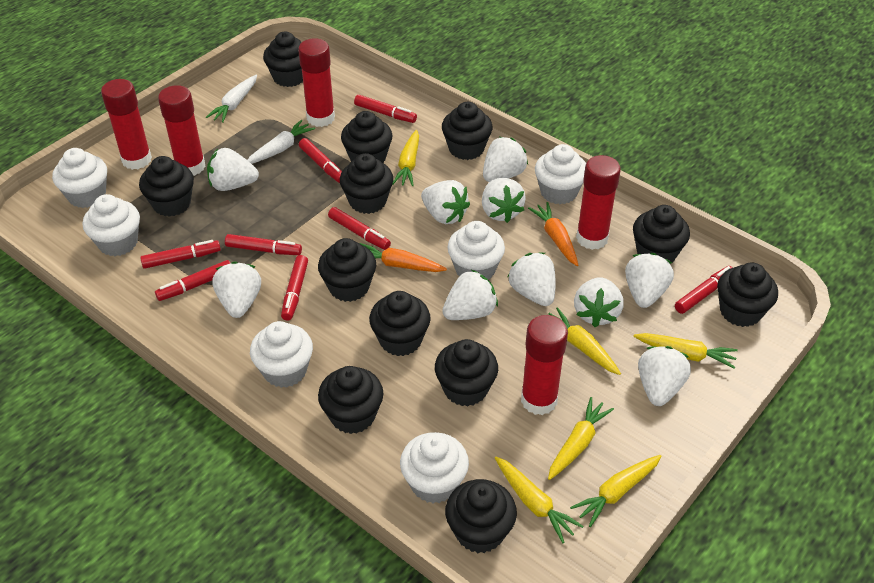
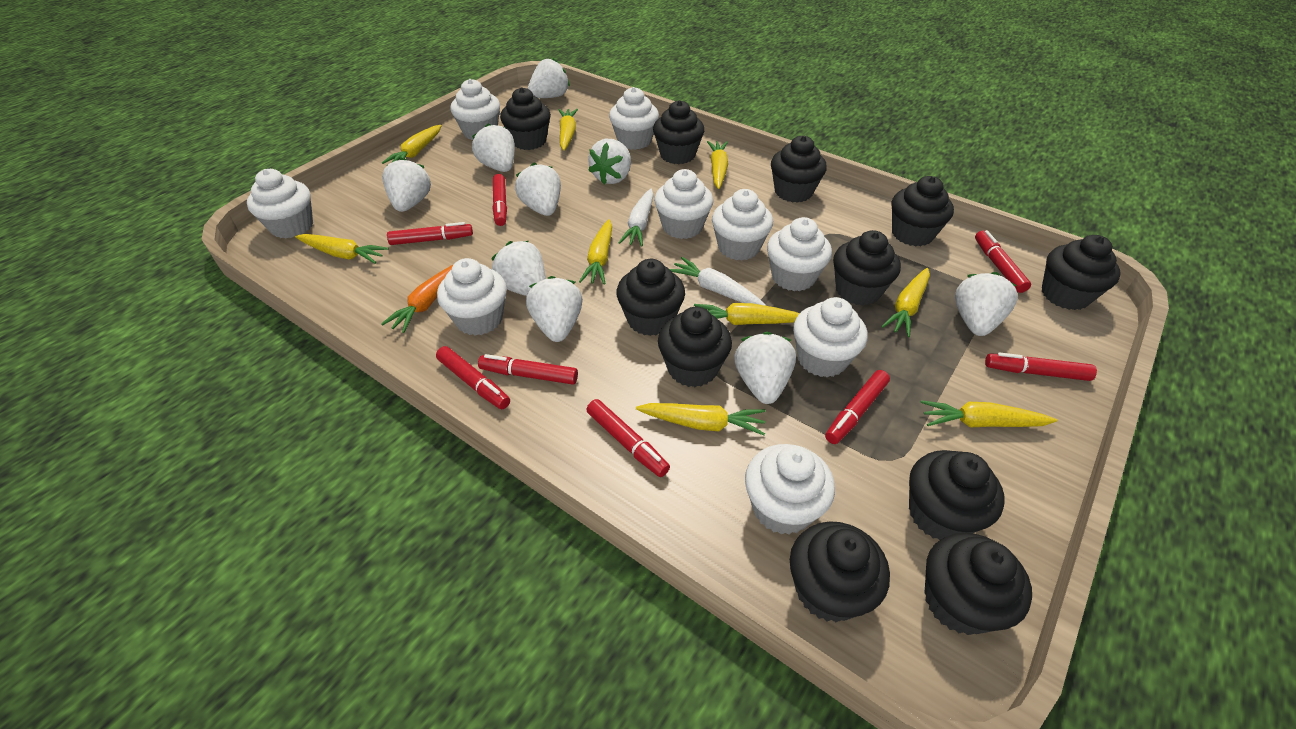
black cupcake: [139,156,194,217] [263,32,303,87] [318,238,376,302] [318,366,384,434] [340,153,393,214] [341,111,392,163] [369,291,431,356] [435,339,498,406] [442,102,493,160] [445,479,517,553] [633,205,690,263] [717,263,778,327] = 12 -> [500,87,551,150] [616,259,685,336] [653,100,704,164] [658,307,732,387] [771,136,827,203] [790,521,890,622] [833,230,901,306] [892,176,954,246] [909,450,1004,540] [925,533,1032,635] [1042,235,1121,310] = 11
orange carrot: [360,243,447,272] [528,202,578,266] = 2 -> [381,265,453,333] = 1
red glue stick: [101,79,152,170] [158,85,206,176] [298,38,335,127] [521,315,568,415] [576,155,621,250] = 5 -> none = 0
white cupcake: [52,148,107,208] [83,194,140,256] [250,321,313,388] [400,432,469,503] [447,221,505,279] [535,144,586,204] = 6 -> [247,169,313,239] [437,258,507,336] [450,79,500,140] [609,87,659,150] [654,169,713,239] [712,189,773,261] [745,444,835,535] [767,217,832,291] [793,297,867,378] = 9
white strawberry: [207,148,259,191] [213,261,261,318] [421,180,470,224] [442,270,498,320] [482,178,526,223] [483,137,528,182] [508,253,556,306] [574,277,623,327] [625,253,674,308] [638,346,691,406] = 10 -> [382,157,431,212] [472,123,515,172] [492,241,546,296] [515,163,561,216] [526,276,583,342] [528,58,570,98] [588,139,631,184] [734,332,796,404] [955,272,1018,336] = 9
yellow carrot: [392,130,419,186] [495,457,584,543] [548,307,621,375] [548,397,614,480] [570,455,661,527] [633,333,738,369] = 6 -> [295,234,389,264] [382,125,441,164] [559,109,578,151] [579,219,612,284] [636,403,765,436] [694,303,800,325] [707,141,728,189] [881,268,930,337] [920,400,1057,427] = 9

